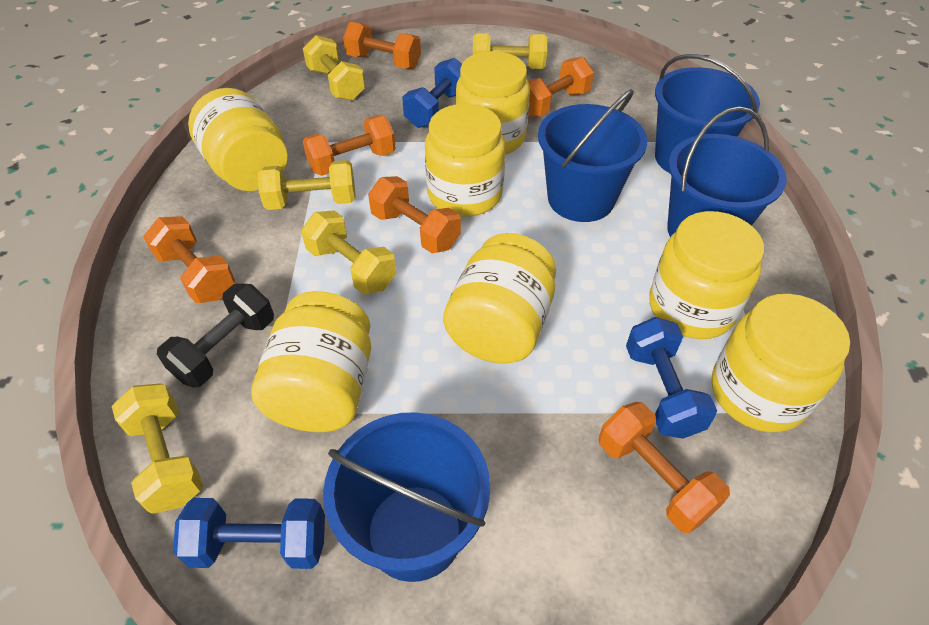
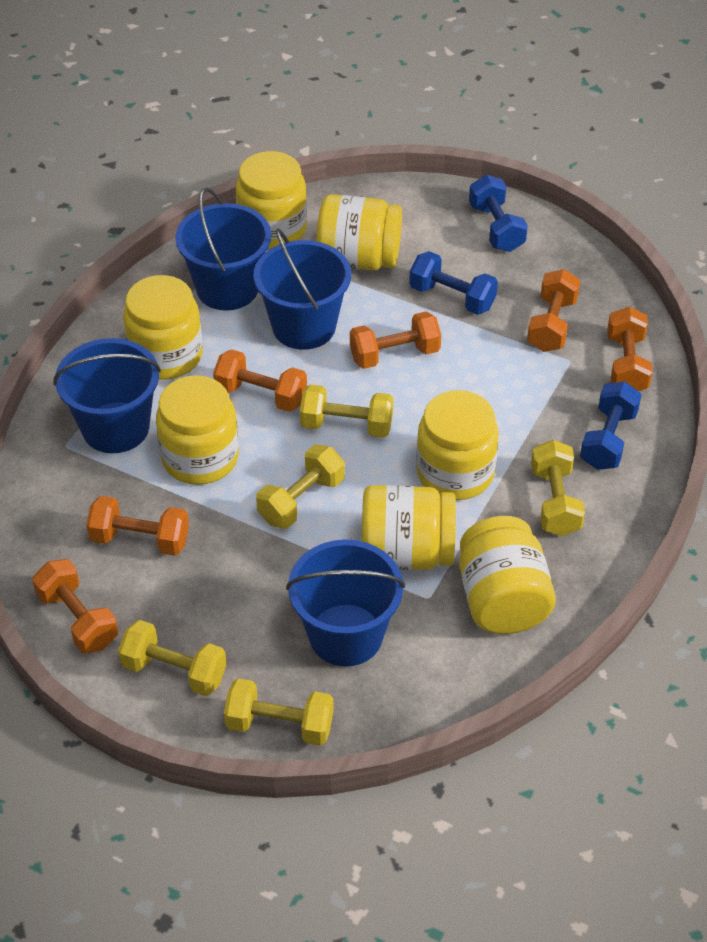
black dumbbell: [157,283,274,388] = 1 -> none = 0

